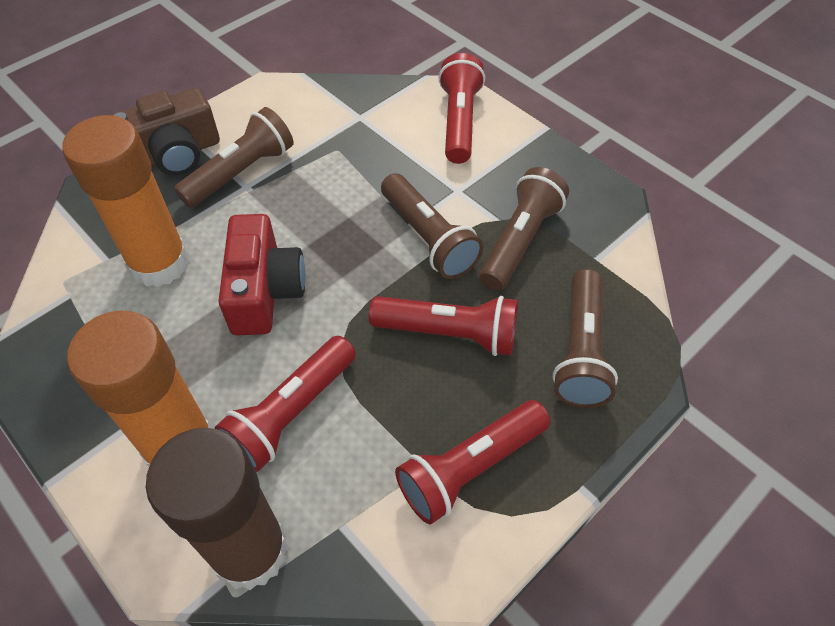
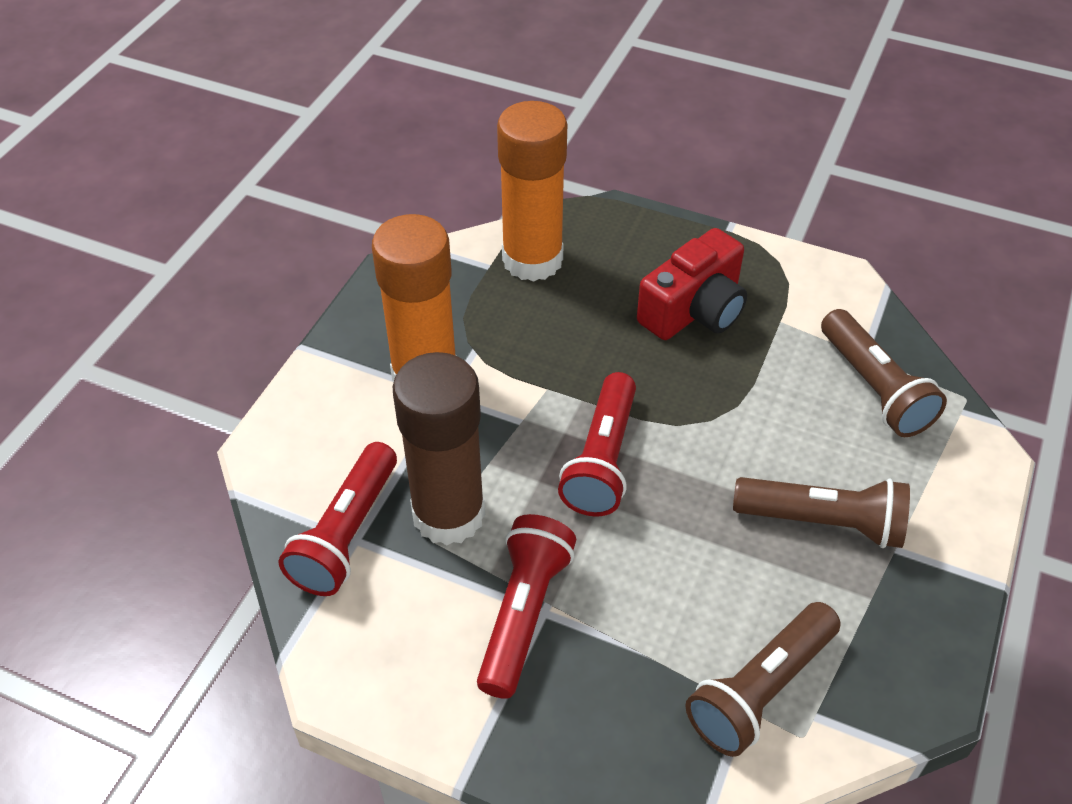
brown camera: [110,88,220,175] = 1 -> none = 0
brown flashlight: [174,107,293,208] [381,173,483,279] [479,167,569,291] [552,269,618,408] = 4 -> [685,602,841,757] [733,477,910,548] [821,309,947,437] = 3
red flashlight: [215,336,356,472] [369,296,518,356] [395,400,550,524] [438,53,485,164] = 4 -> [279,442,397,596] [477,514,576,699] [558,372,636,516] = 3

